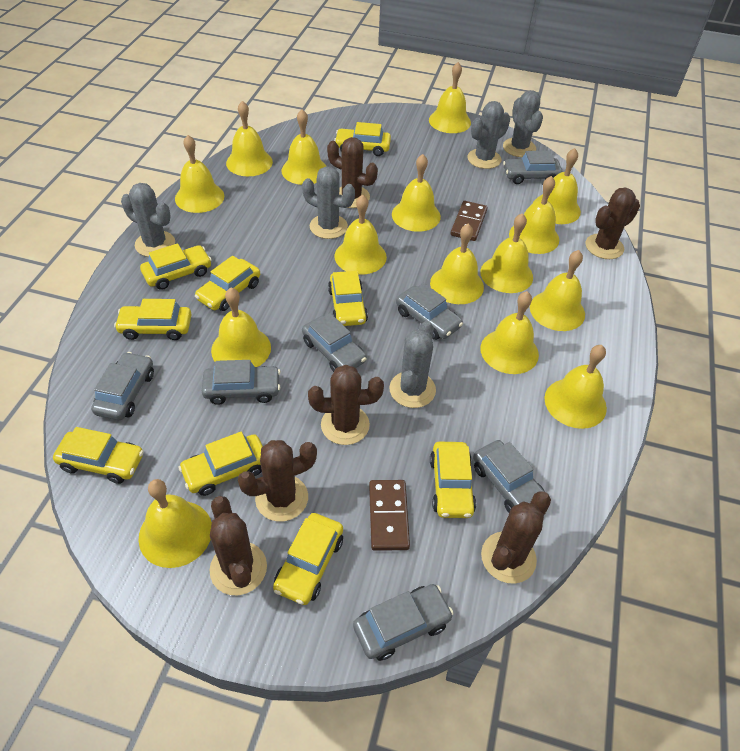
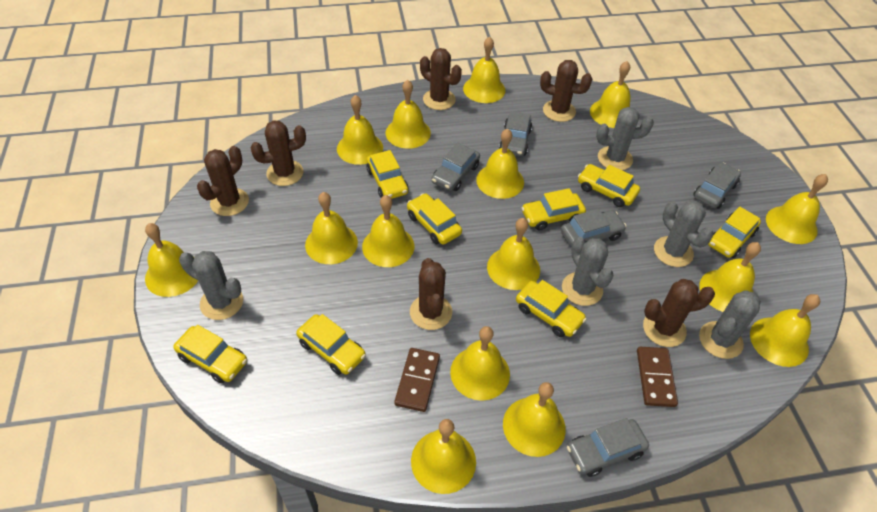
grey car: [91,352,154,420] [202,360,281,405] [302,313,367,372] [353,584,454,661] [396,283,463,340] [473,440,545,513] [503,151,562,184] = 7 -> [432,143,480,191] [499,111,532,157] [561,209,627,247] [567,418,649,477] [693,162,741,209] = 5
yellow car: [53,427,144,484] [114,299,192,340] [140,243,212,290] [178,432,263,496] [195,256,260,311] [273,513,343,605] [328,271,368,326] [334,122,391,156] [430,442,476,518] = 9 -> [173,325,247,383] [296,314,366,375] [366,150,409,199] [407,193,462,245] [516,280,586,337] [521,188,586,230] [578,164,640,207] [708,207,761,258] = 8

